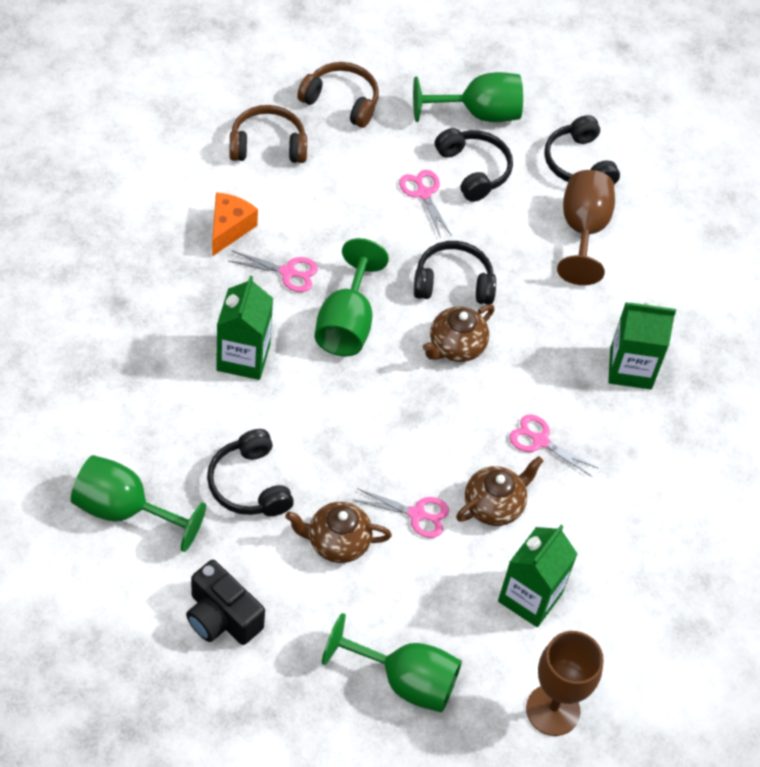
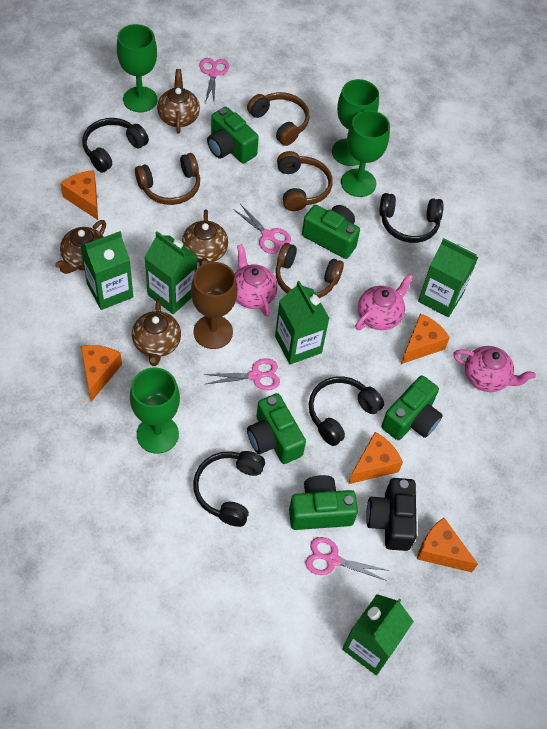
brown goblet: [526,631,604,736] [557,170,615,285] = 2 -> [191,262,238,349] = 1
brown headphones: [229,105,307,163] [297,62,379,128] = 2 -> [135,153,200,205] [247,92,310,146] [275,243,344,298] [277,151,333,211] = 4
brown teapot: [285,502,392,563] [423,304,494,362] [456,456,543,526] = 3 -> [55,220,106,274] [132,299,181,366] [157,69,200,134] [182,209,228,266] = 4
green camera: none = 0 -> [207,107,259,163] [247,393,306,464] [289,475,358,530] [302,205,360,259] [381,375,443,440] = 5
green carton: [216,275,273,380] [498,525,578,627] [608,302,676,390] = 3 -> [80,231,133,310] [144,231,197,314] [275,281,330,364] [342,594,414,675] [418,238,478,317] = 5
orange cheese: [212,192,258,256] = 1 -> [60,170,98,220] [81,345,122,402] [348,432,403,484] [401,313,450,364] [417,518,478,572] = 5
pink teapot: none = 0 -> [235,244,278,317] [355,274,413,330] [453,346,536,392] = 3

